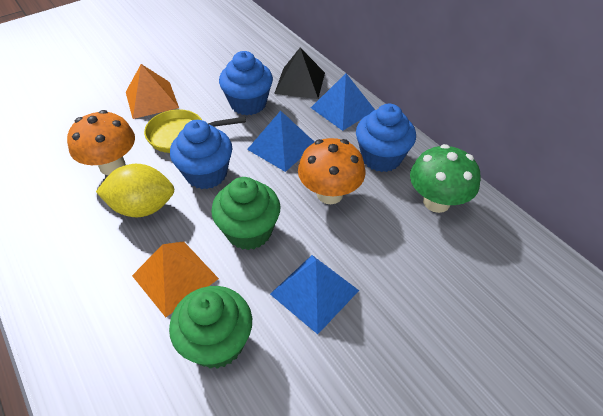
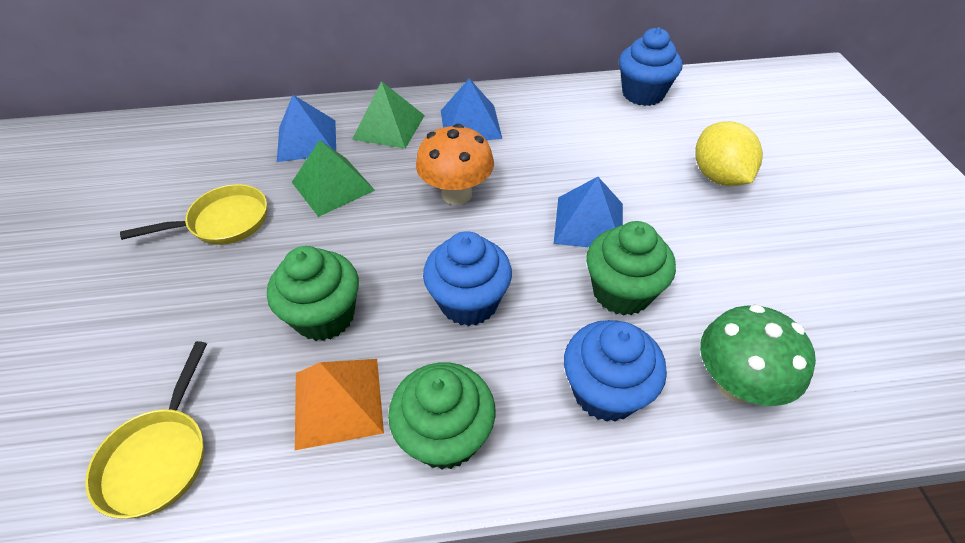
black pyramid: [274,48,325,99] = 1 -> none = 0
green cupcake: [169,286,252,369] [211,177,281,250] = 2 -> [267,246,359,341] [388,363,495,470] [586,221,676,316] = 3
green pyramid: none = 0 -> [292,140,375,217] [352,81,425,149] = 2
orange mushroom: [67,110,135,175] [298,138,365,204] = 2 -> [416,124,494,205] = 1
orange pyramid: [126,64,179,119] [132,241,219,317] = 2 -> [295,359,384,450] = 1
yellow pan: [144,109,246,153] = 1 -> [85,341,207,519] [120,184,267,245] = 2

